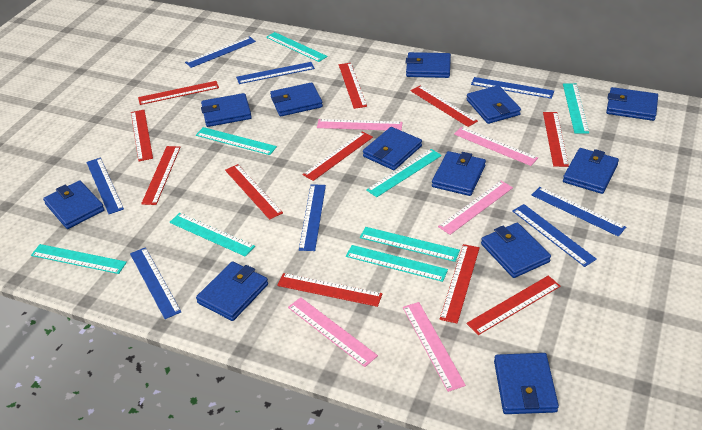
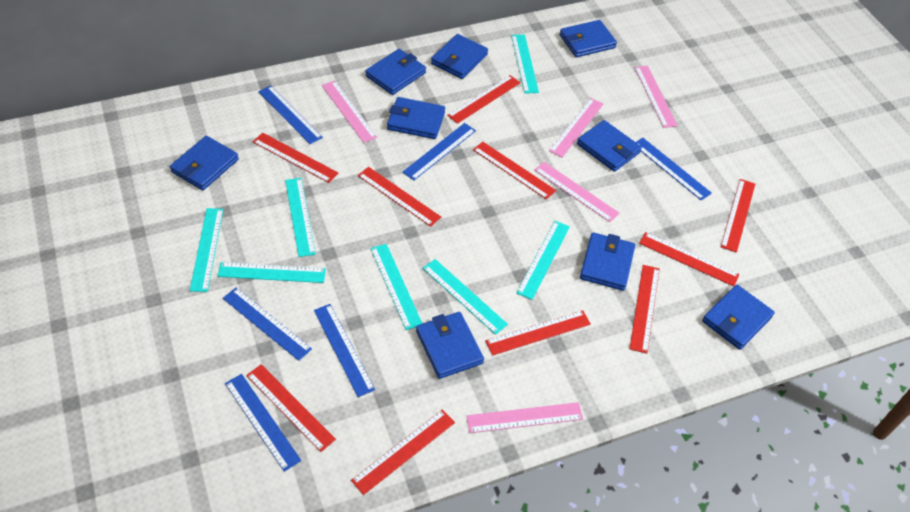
blue ruler: [86,158,124,214] [130,247,181,319] [185,36,256,68] [236,62,315,84] [299,184,326,251] [471,77,554,99] [512,204,597,267] [532,187,626,237] = 8 -> [223,288,312,361] [225,374,301,472] [258,85,323,144] [314,304,375,397] [402,123,476,180] [636,138,712,201] = 6
blue wallet: [43,180,105,229] [196,262,268,321] [201,93,252,127] [270,82,323,116] [363,127,422,170] [406,52,451,78] [432,151,486,196] [467,85,521,124] [481,223,551,278] [494,353,559,414] [563,148,619,194] [606,87,658,121] = 12 -> [170,136,239,190] [365,49,426,95] [387,97,445,139] [416,312,484,379] [431,34,488,79] [560,20,617,57] [577,120,642,172] [580,232,635,291] [702,285,775,350] = 9
red ruler: [131,110,153,161] [138,81,219,105] [141,146,180,205] [225,164,283,220] [277,273,383,307] [302,131,373,181] [339,63,367,109] [411,85,478,127] [440,244,480,323] [466,276,560,335] [543,112,569,167] = 11 -> [246,364,336,452] [253,133,338,183] [351,409,455,495] [358,167,441,227] [447,75,520,124] [473,142,556,199] [485,310,591,356] [630,265,660,354] [639,232,740,286] [721,179,755,253] = 10
turquoise ruler: [31,244,127,274] [169,213,255,257] [196,127,277,155] [266,32,327,62] [346,245,448,282] [360,227,460,262] [366,149,442,197] [563,83,589,134] = 8 -> [190,208,224,292] [217,262,326,283] [285,178,316,257] [370,244,422,330] [423,259,508,335] [511,35,539,94] [516,221,570,300] = 7

